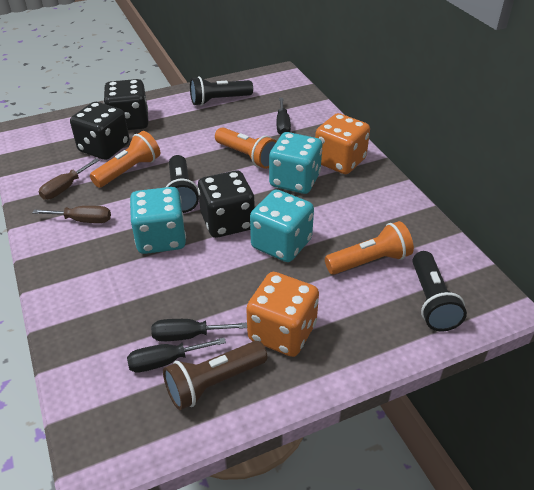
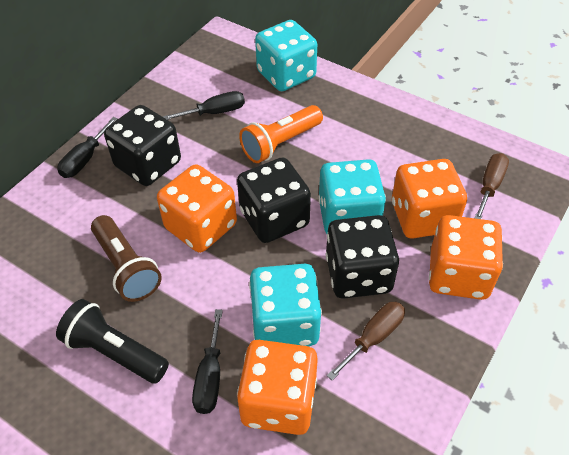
black flashlight: [166,155,199,213] [190,76,253,106] [412,251,467,331] = 3 -> [56,299,169,384] = 1
orange dice: [246,272,319,357] [315,113,370,174] = 2 -> [157,164,237,253] [237,340,318,435] [392,159,467,238] [429,215,503,300] = 4
orange flashlight: [90,131,160,188] [215,127,277,169] [325,221,414,275] = 3 -> [239,105,323,163] = 1

